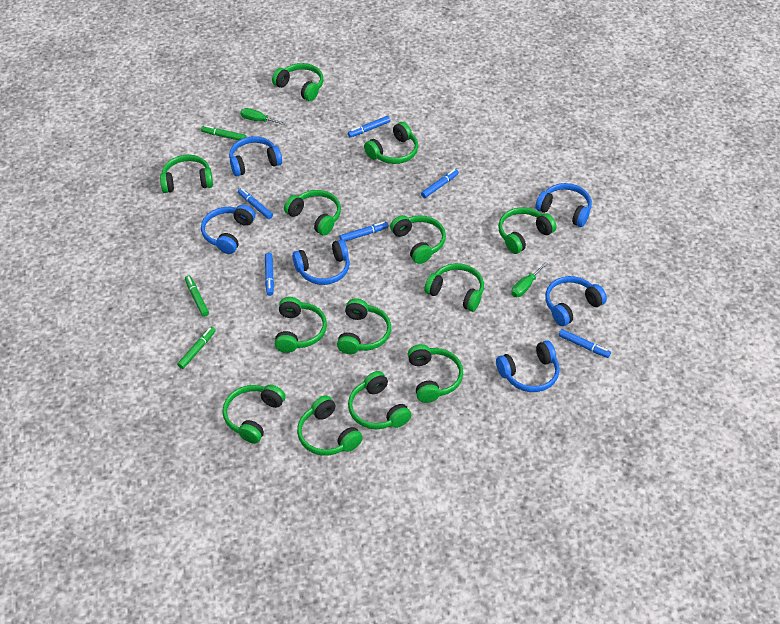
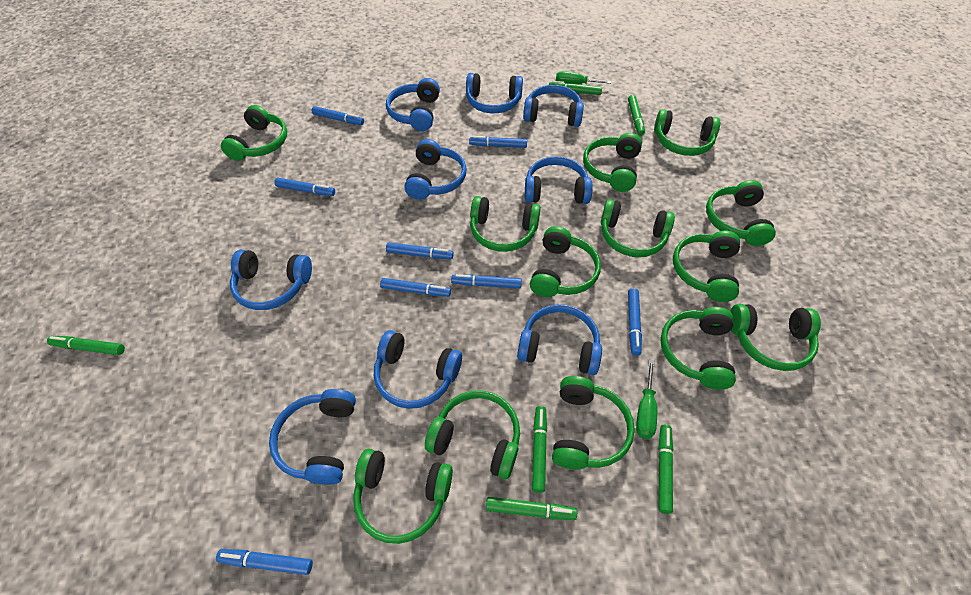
blue headphones: [201,205,255,254] [229,136,282,176] [292,239,350,285] [496,340,560,392] [535,183,592,227] [545,276,607,326] = 6 -> [230,250,312,310] [269,389,356,485] [374,330,462,409] [386,78,440,131] [404,139,466,200] [466,73,523,113] [517,304,602,375] [523,85,584,127] [525,156,593,204] = 9
blue marker: [238,188,273,219] [265,253,274,296] [340,222,388,242] [348,116,390,137] [421,169,459,198] [559,329,611,358] = 6 -> [216,549,313,575] [275,178,335,196] [312,106,364,125] [380,278,451,297] [386,242,454,259] [451,274,522,289] [469,136,527,148] [628,289,642,356] = 8
green marker: [177,327,216,369] [185,275,209,317] [201,125,246,140] = 3 -> [47,336,125,355] [486,497,577,520] [532,406,547,493] [549,81,602,95] [628,95,645,136] [658,425,673,514] = 6

